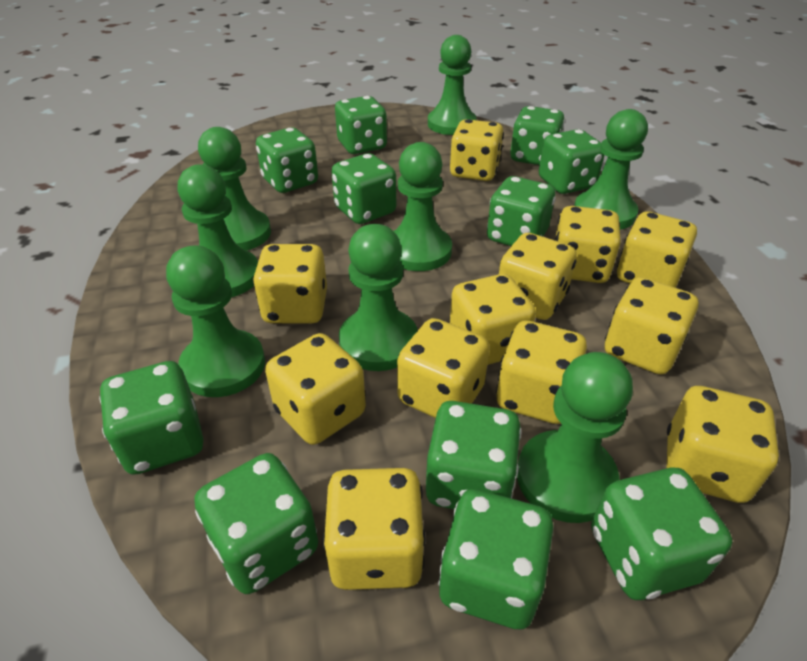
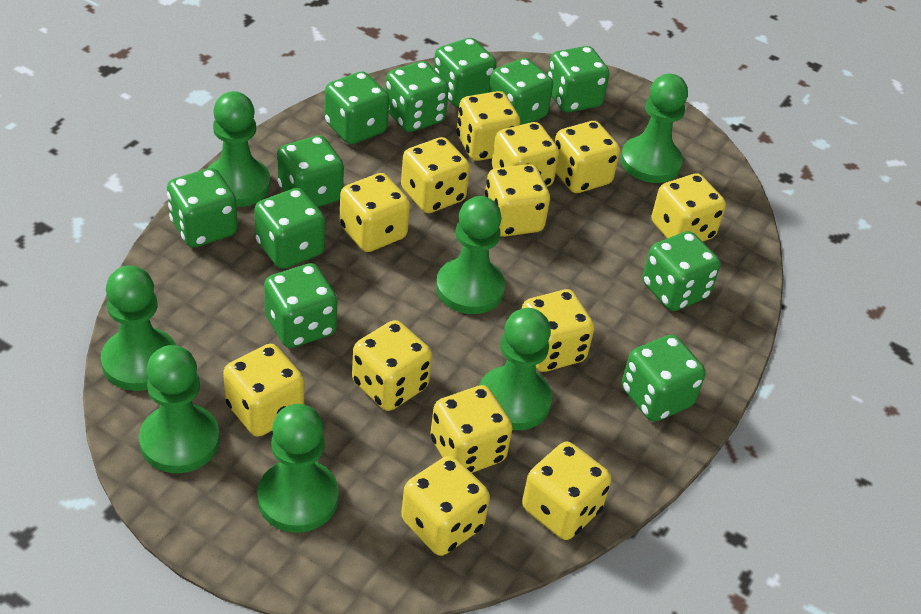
green pawn: [166,245,265,397] [178,165,258,297] [198,127,271,251] [339,224,418,371] [393,142,452,271] [428,35,476,135] [517,352,633,523] [574,109,648,230] = 8 -> [101,265,176,391] [139,345,220,473] [208,91,270,207] [257,404,339,533] [436,196,505,314] [479,308,552,430] [621,74,688,183] = 7
yellow dice: [253,244,327,324] [265,333,366,445] [323,468,426,590] [397,318,490,418] [450,119,504,181] [450,274,536,365] [496,321,587,424] [499,233,577,320] [555,206,621,283] [605,277,698,374] [617,212,697,288] [667,386,779,503] = 12 -> [223,344,304,437] [339,173,410,252] [352,320,432,411] [401,137,470,213] [401,456,490,556] [430,385,513,473] [457,91,520,161] [485,164,550,237] [492,122,559,187] [522,289,595,372] [522,442,611,540] [555,121,620,193] [651,174,726,242] = 13

